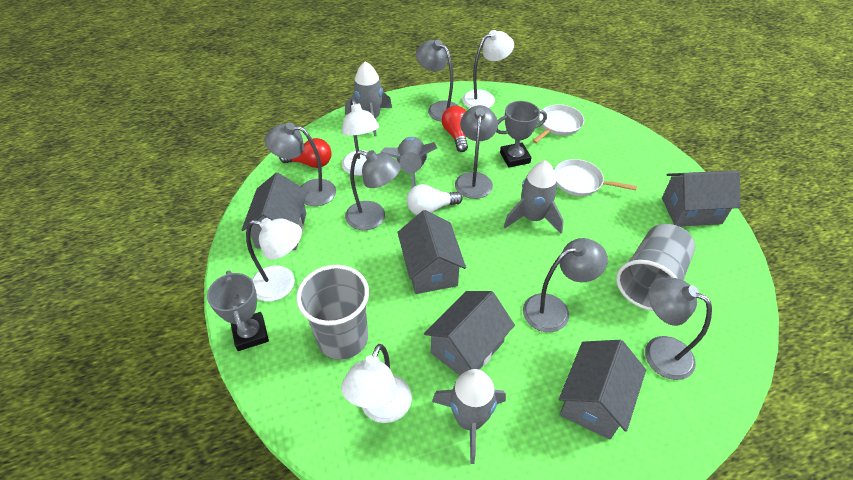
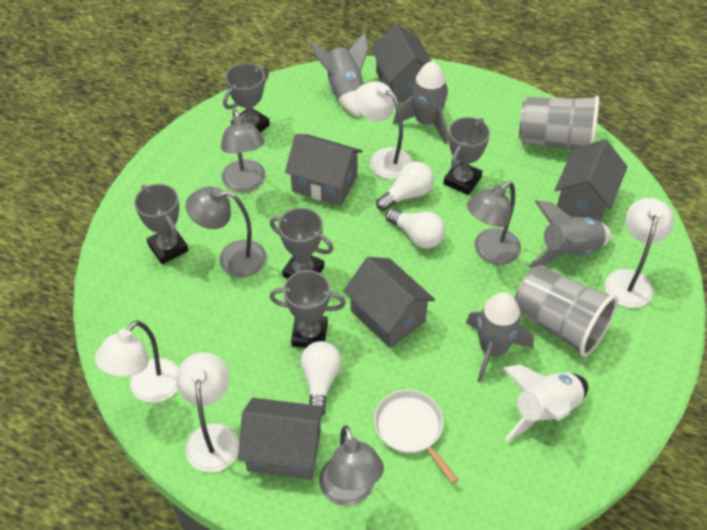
grey lamp: [265,123,336,206] [345,150,401,230] [416,40,459,122] [455,105,498,199] [523,238,608,332] [645,278,712,380] = 6 -> [186,187,266,277] [221,109,266,192] [319,425,384,506] [467,181,521,265] = 4
grey trophy: [207,271,269,351] [496,101,547,168] = 2 -> [134,184,189,264] [223,63,270,133] [269,270,346,348] [270,208,333,279] [443,117,490,195] = 5
red light bulb: [279,138,331,168] [442,106,468,152] = 2 -> none = 0
white light bulb: [407,184,463,215] = 1 -> [300,341,342,415] [376,162,434,211] [386,208,445,248] = 3
white pan: [532,104,584,143] [554,159,637,196] = 2 -> [374,390,459,484] = 1
white rocket: none = 0 -> [502,365,588,442] = 1

